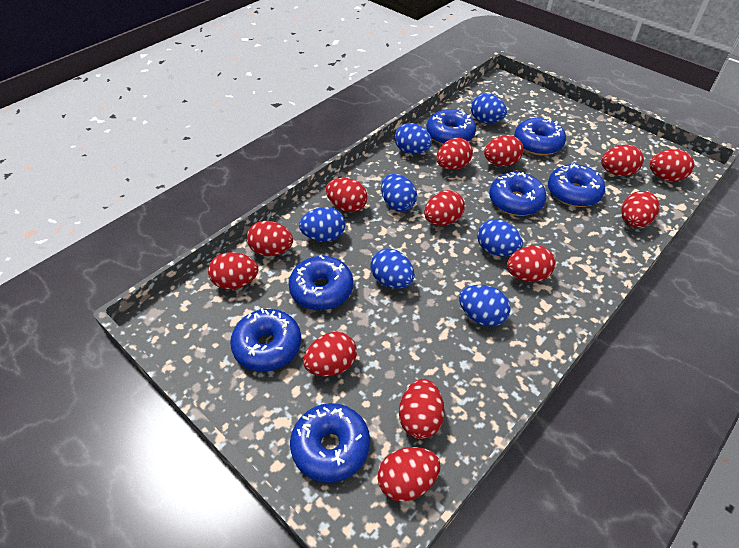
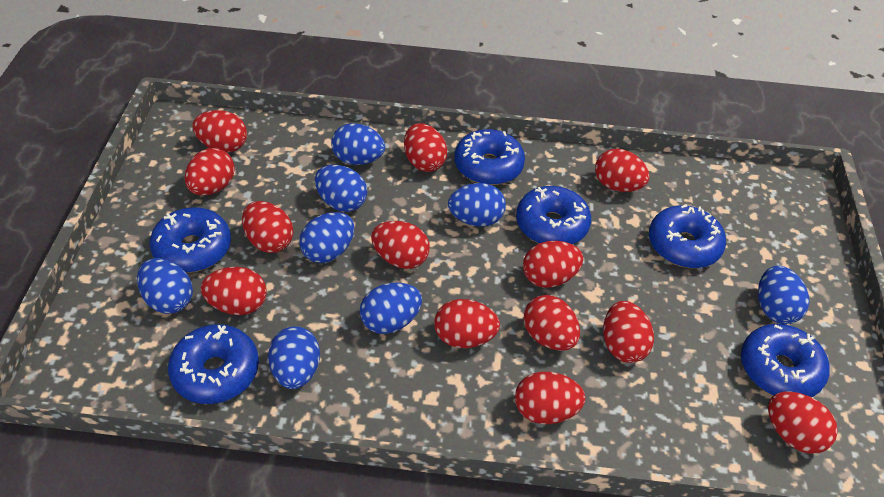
blue donut: [230,308,301,372] [289,255,353,310] [290,403,370,483] [426,109,476,145] [489,172,547,216] [514,118,566,155] [548,164,605,207] = 7 -> [150,207,231,273] [168,324,259,404] [454,129,525,185] [516,186,591,244] [649,205,726,268] [741,324,830,397] = 6
blue egg: [299,207,345,242] [370,248,415,288] [381,174,417,212] [395,123,432,154] [459,285,510,327] [471,94,507,123] [477,219,523,257] = 7 -> [137,258,193,314] [268,326,320,389] [299,212,355,263] [315,165,367,212] [331,123,385,165] [360,283,422,334] [448,183,506,227] [758,266,809,324] = 8

